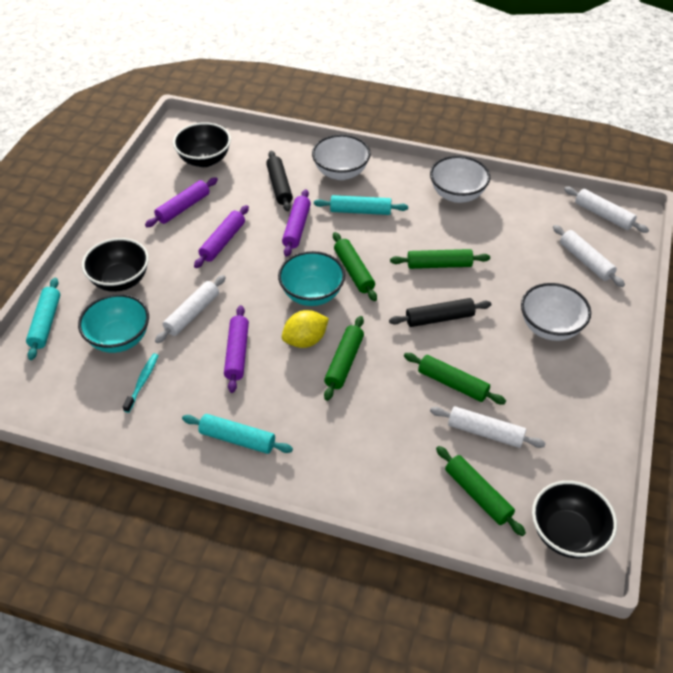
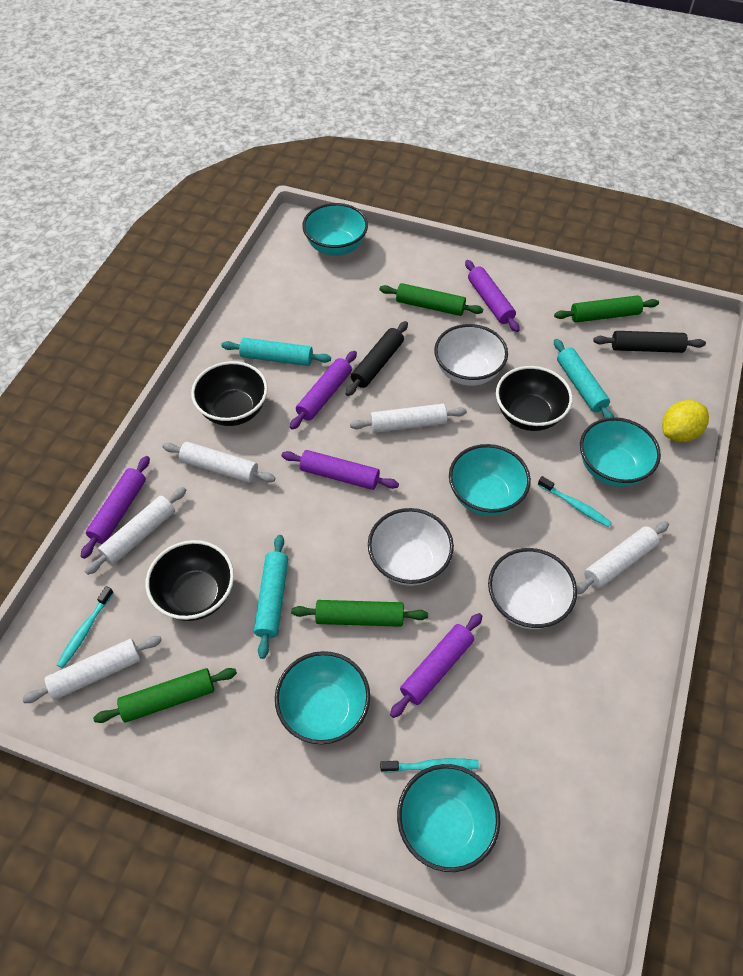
green rolling pin: [324,316,364,401] [333,232,377,301] [390,249,490,269] [404,353,506,404] [436,446,526,536] = 5 -> [93,668,237,723] [291,600,428,627] [379,283,483,316] [554,295,659,323] = 4
purple rolling pin: [145,177,218,227] [194,205,249,268] [224,305,249,393] [282,189,311,257] = 4 -> [81,456,150,559] [281,450,399,490] [290,351,357,430] [390,613,482,718] [465,260,520,332] = 5
turquoise bowl: [78,294,149,353] [278,251,345,306] = 2 -> [275,651,370,744] [302,203,368,256] [397,764,500,872] [449,444,531,516] [580,417,661,487] = 5
turquoise toothbrush: [122,353,159,413] = 1 -> [57,586,114,668] [380,758,479,773] [538,476,612,527] = 3
white rolling pin: [155,275,226,343] [430,406,546,448] [553,225,625,287] [564,187,649,233] = 4 -> [22,636,162,703] [85,487,186,575] [163,442,275,483] [350,404,467,433] [576,521,669,594] = 5

